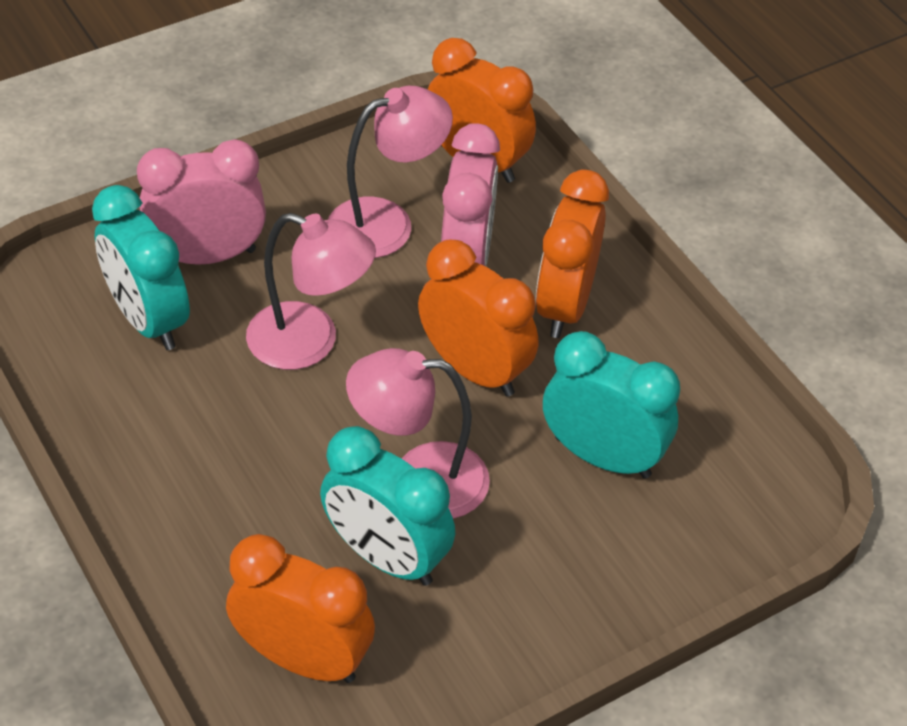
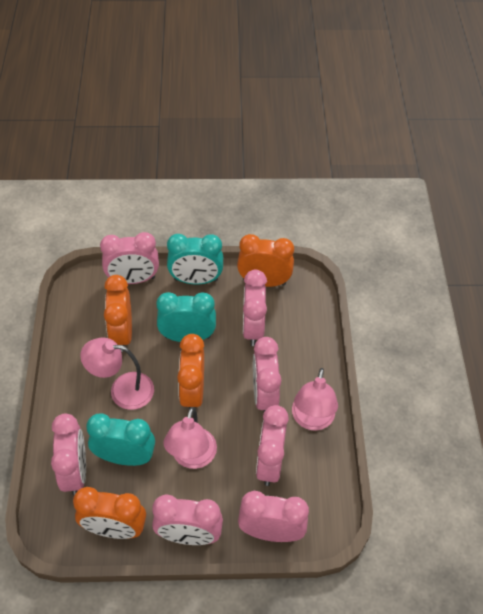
pink clock: [137,139,266,265] [441,123,500,266] = 2 -> [51,414,86,495] [100,232,159,284] [152,494,223,545] [238,491,309,542] [243,270,267,346] [253,337,281,412] [256,405,289,486] = 7

